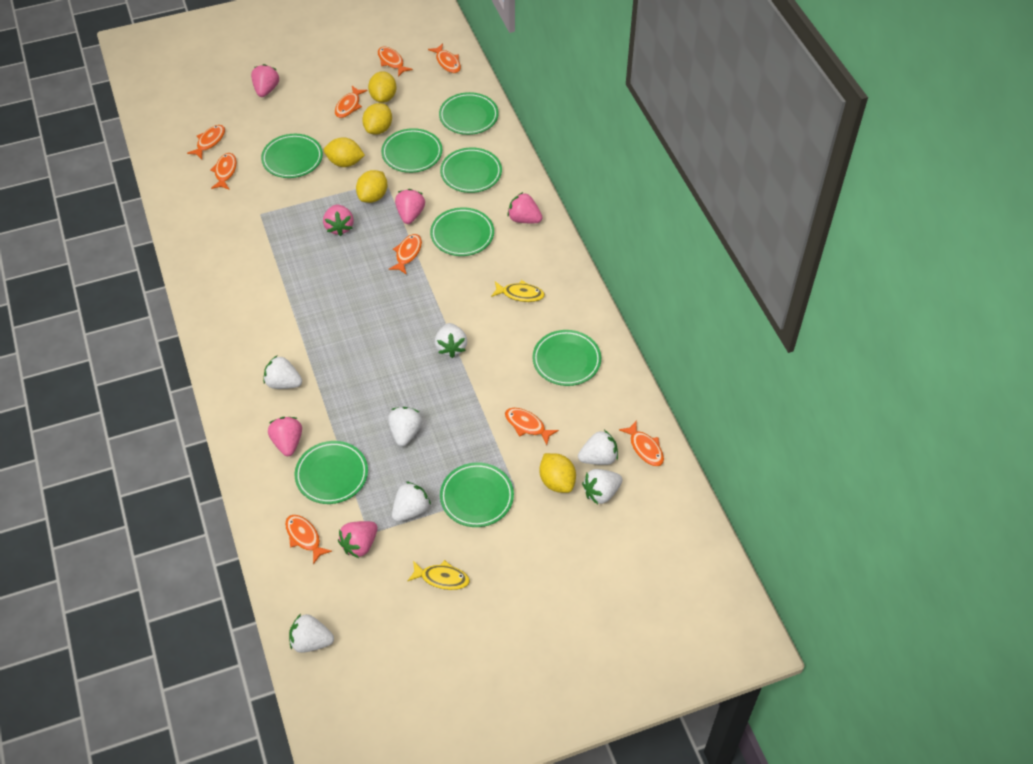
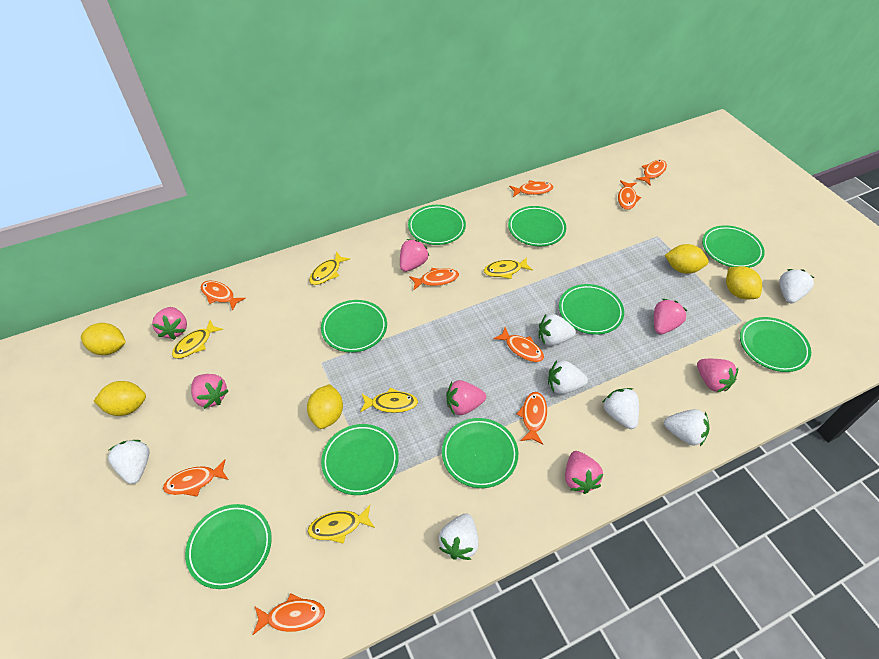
green plate: [261,134,323,178] [295,441,368,504] [381,128,442,173] [430,207,494,256] [439,92,499,135] [440,148,502,193] [440,462,514,527] [533,330,601,386] = 8 -> [185,504,272,589] [321,300,387,352] [321,424,399,495] [408,205,466,245] [442,418,518,488] [508,206,566,247] [559,284,624,335] [702,225,765,268] [740,317,811,372] = 9
pink strawberry: [251,64,279,97] [268,417,302,456] [323,205,354,236] [338,521,377,558] [395,189,425,224] [507,192,542,223] = 6 -> [152,307,187,340] [191,374,229,409] [400,239,429,272] [446,380,486,415] [565,451,603,494] [654,299,687,334] [697,359,738,392] = 7
yellow fish: [407,560,470,590] [491,280,545,302] = 2 -> [172,320,223,359] [308,505,375,544] [309,252,350,285] [360,387,418,413] [484,257,533,279] = 5

